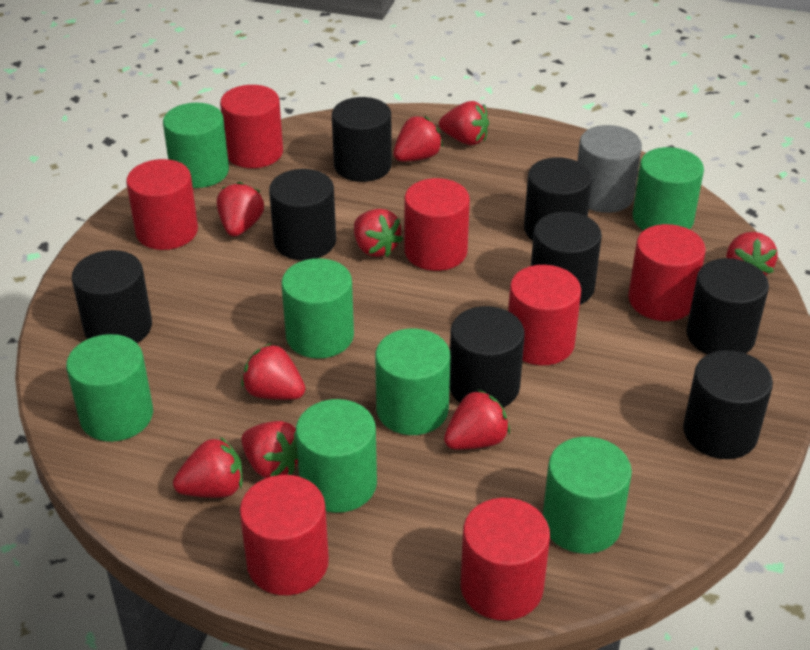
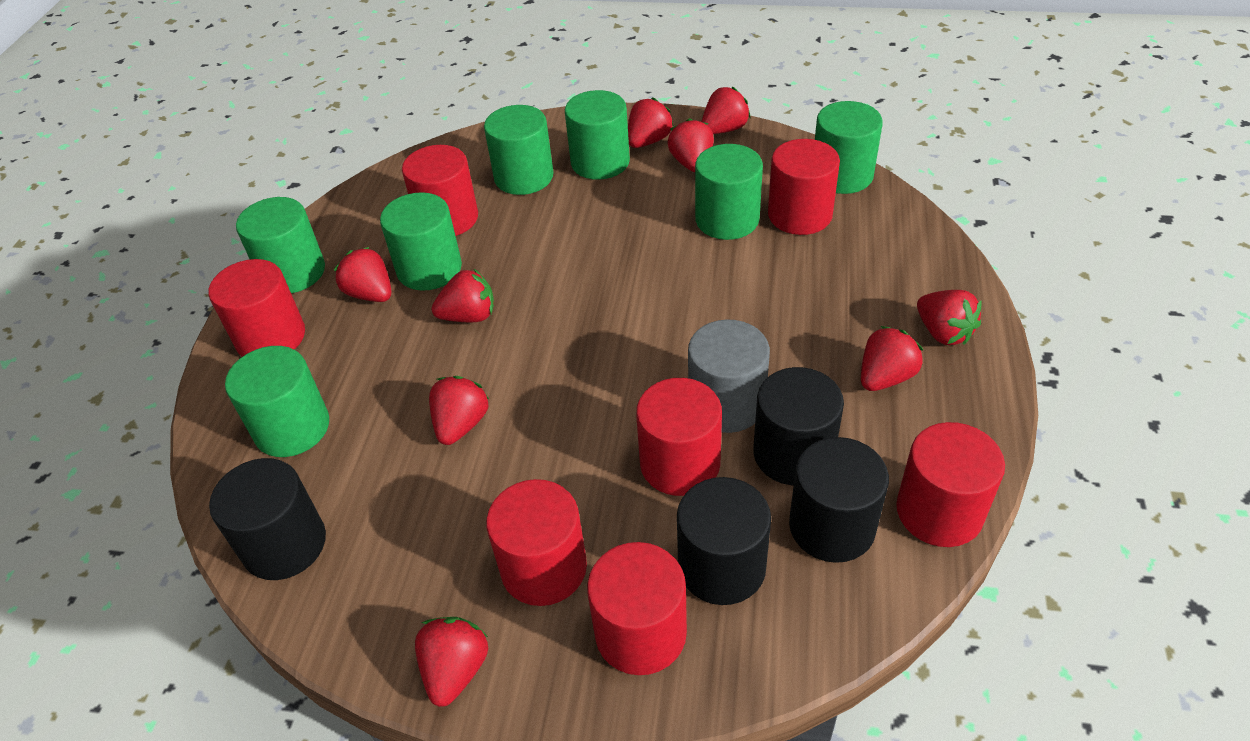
black cylinder: [72,250,152,343] [269,169,336,260] [332,97,392,182] [450,306,525,408] [524,157,592,241] [531,212,602,305] [683,350,773,459] [686,258,769,355] = 8 -> [209,458,326,580] [677,477,771,605] [753,367,844,485] [789,437,889,563] = 4

